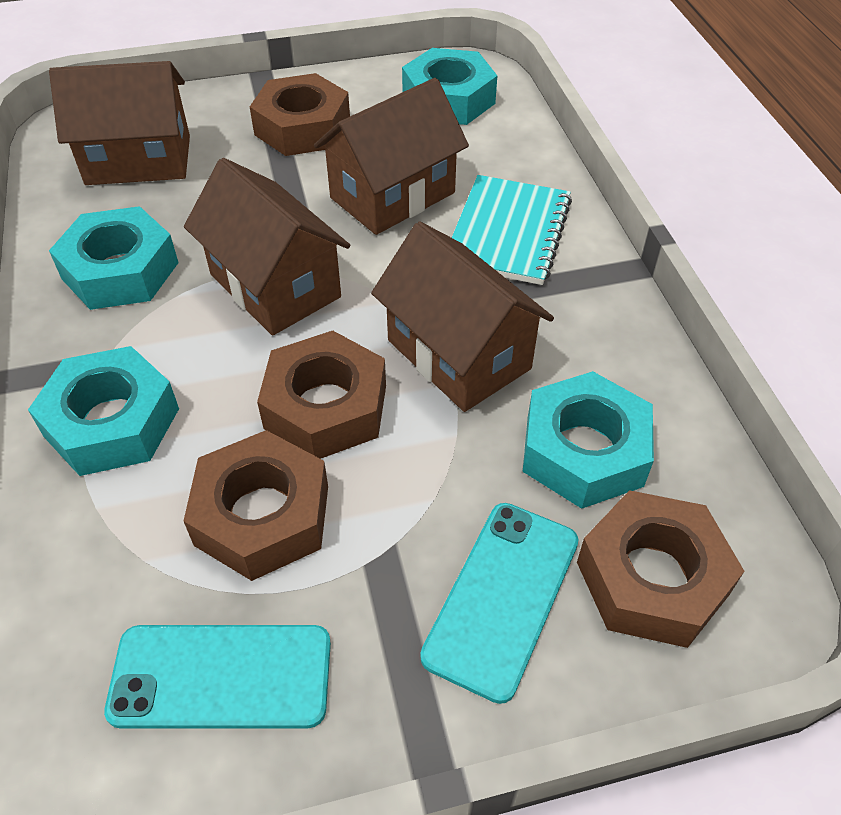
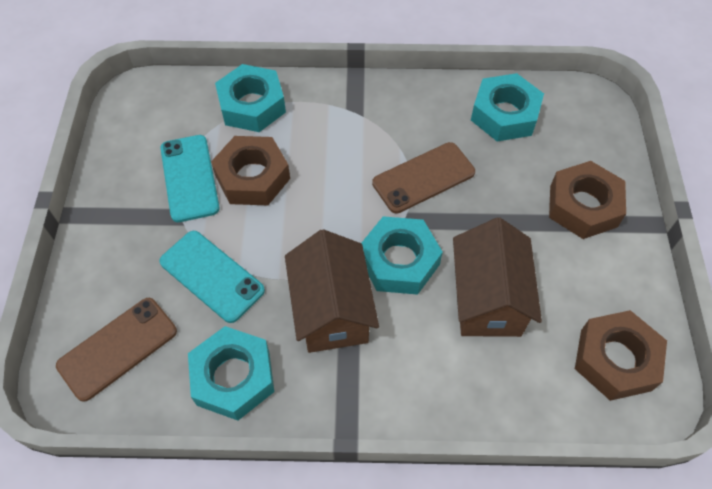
brown house: [49,61,190,185] [184,158,350,336] [314,78,469,235] [371,221,554,412] = 4 -> [285,229,379,353] [453,218,542,337] = 2
brown nut: [184,430,328,581] [250,73,350,156] [257,331,386,459] [577,490,744,648] = 4 -> [211,136,290,205] [549,161,626,239] [575,310,667,401] = 3
brown phone: none = 0 -> [56,298,177,402] [372,142,475,213] = 2
turquoise notebook: [452,175,572,285] = 1 -> none = 0

